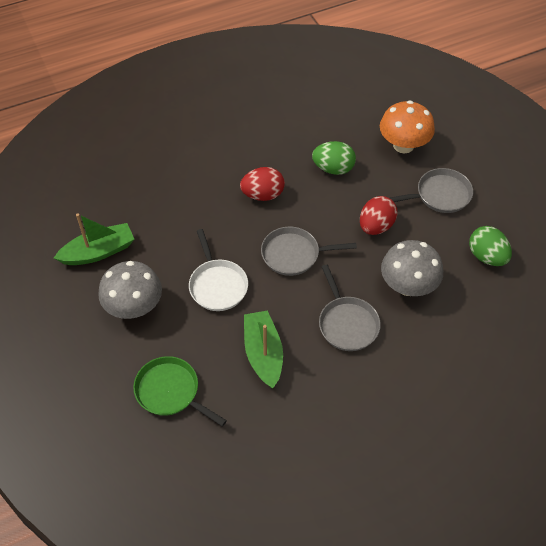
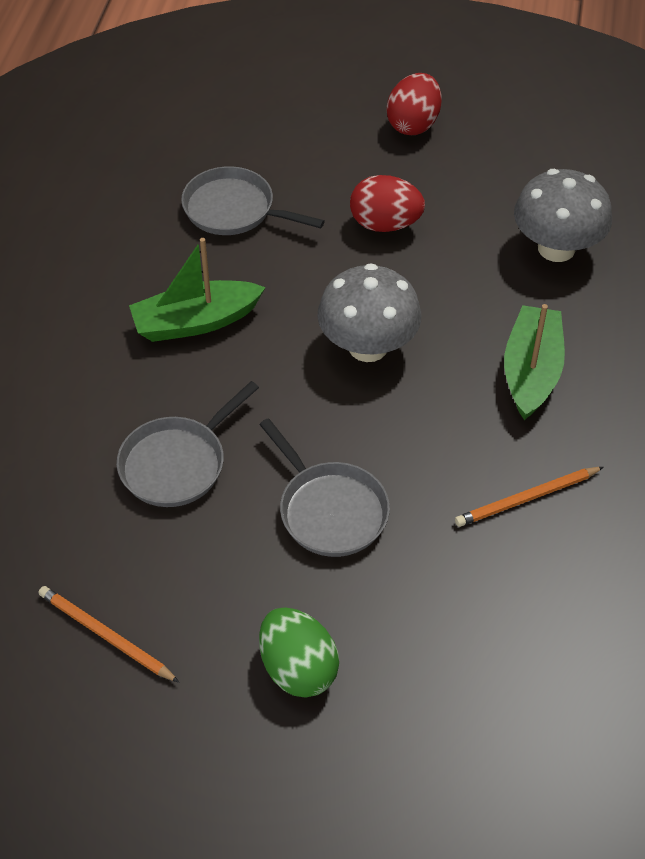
green egg: [312,141,356,175] [469,226,512,266] = 2 -> [259,607,339,698] = 1
green pan: [133,356,227,426] = 1 -> none = 0
orange mushroom: [380,100,435,153] = 1 -> none = 0
orange pencil: none = 0 -> [39,586,179,682] [455,467,604,527] = 2
white pan: [189,229,248,311] = 1 -> none = 0

